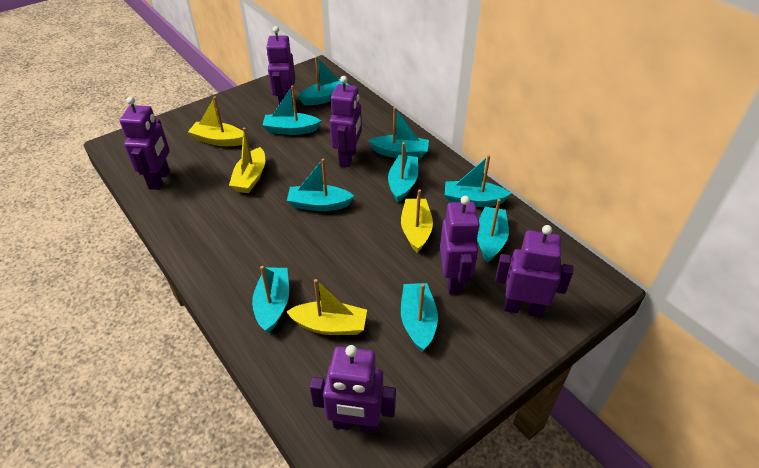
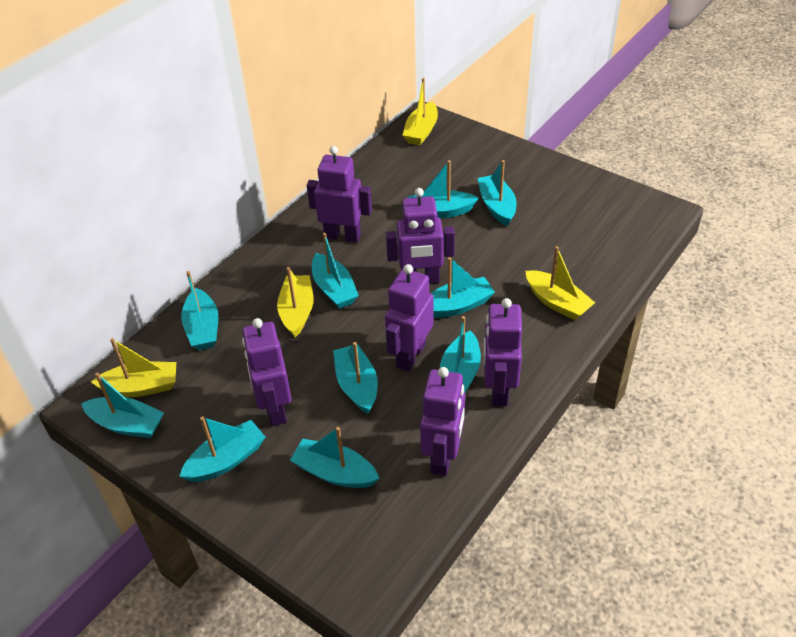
turquoise boat: [252,266,289,333] [263,85,321,135] [287,159,354,211] [298,56,349,105] [368,107,429,159] [388,142,418,202] [401,283,438,352] [445,155,511,207] [477,199,509,263] = 9 -> [81,373,164,438] [179,417,265,482] [181,271,218,350] [290,427,379,488] [312,233,359,309] [333,342,378,414] [408,160,479,218] [431,257,495,318] [440,316,481,392] [478,160,516,226] = 10

